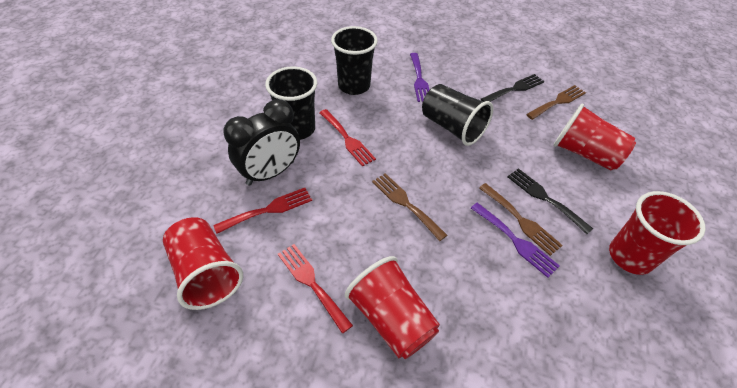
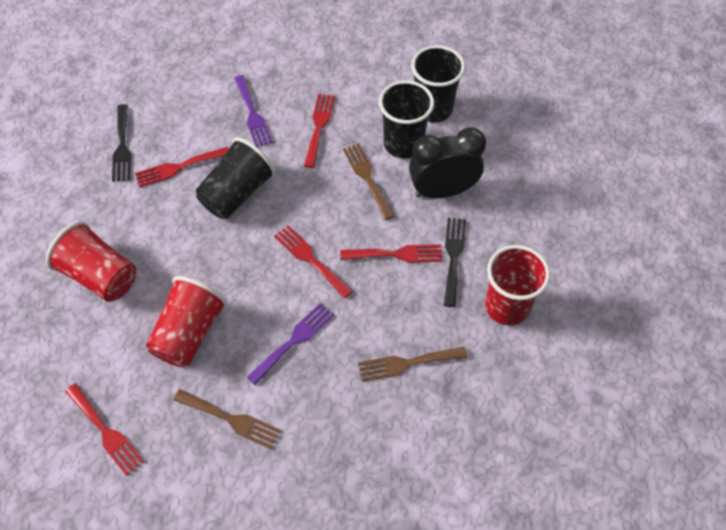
red cup: [163,217,243,310] [345,256,440,359] [554,104,636,171] [609,191,706,275] = 4 -> [46,221,136,302] [146,276,227,367] [485,245,550,326] = 3
red fork: [213,188,312,234] [278,244,353,334] [320,109,376,166] = 3 -> [65,383,144,476] [135,147,228,187] [274,225,353,299] [304,94,335,168] [340,244,443,263] = 5

